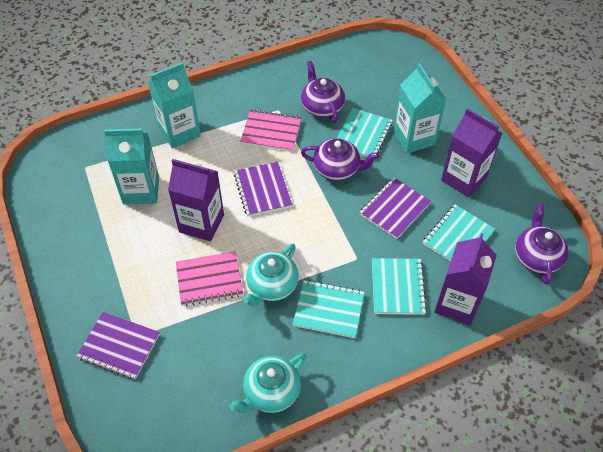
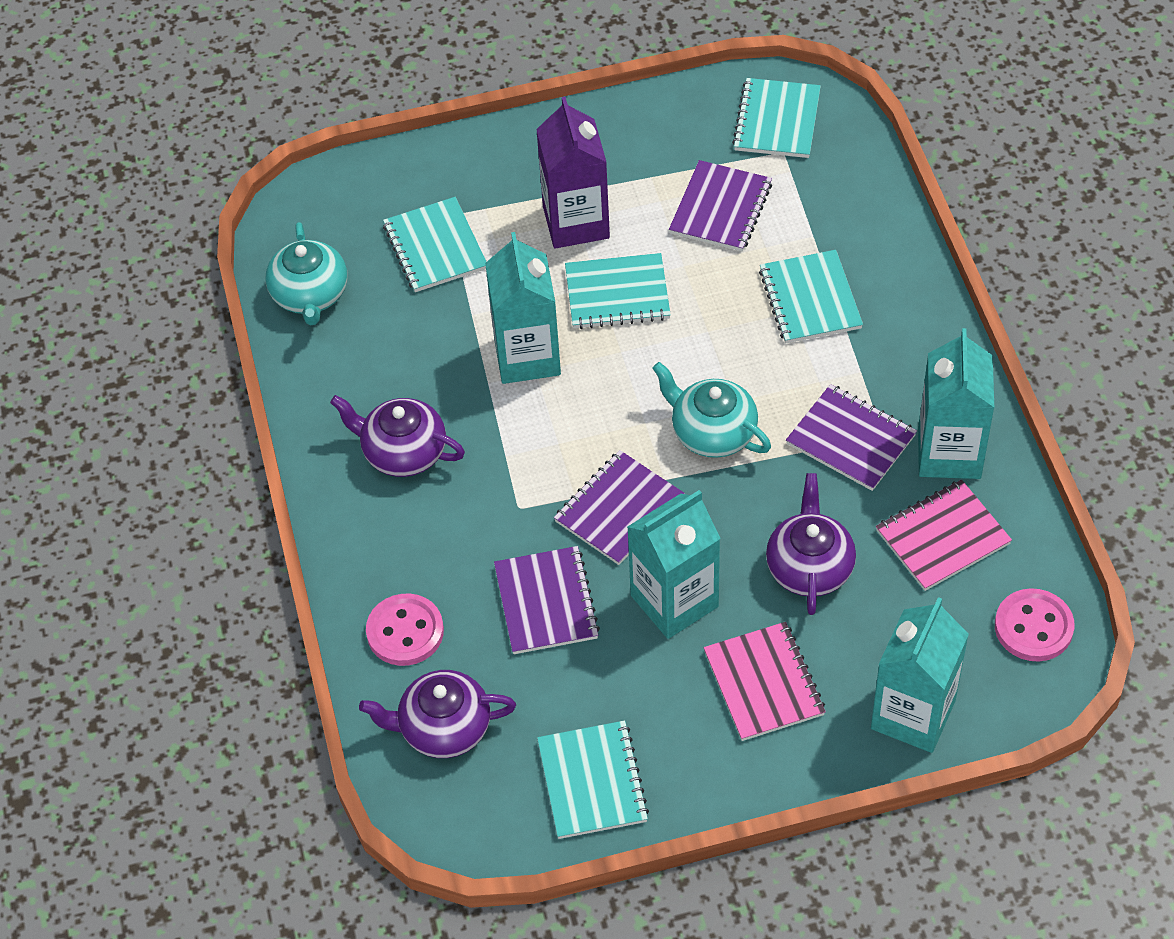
pink button: none = 0 -> [366,594,444,666] [995,588,1074,662] = 2
purple carton: [168,159,224,241] [434,233,497,325] [441,108,502,197] = 3 -> [536,97,610,249] = 1
purple notebook: [77,312,160,379] [234,162,292,217] [359,177,431,239] = 3 -> [494,546,600,654] [554,450,685,565] [669,160,772,252] [786,384,917,491] = 4
turquoise carton: [104,129,159,205] [148,62,201,149] [393,63,446,153] = 3 -> [485,232,561,384] [627,490,721,639] [871,597,969,753] [918,328,994,479] = 4
turquoise notebook: [293,280,365,338] [337,108,393,157] [372,258,427,315] [423,205,495,261] = 4 -> [383,197,487,292] [537,720,649,839] [565,253,671,329] [732,78,821,158] [759,250,863,343] = 5

